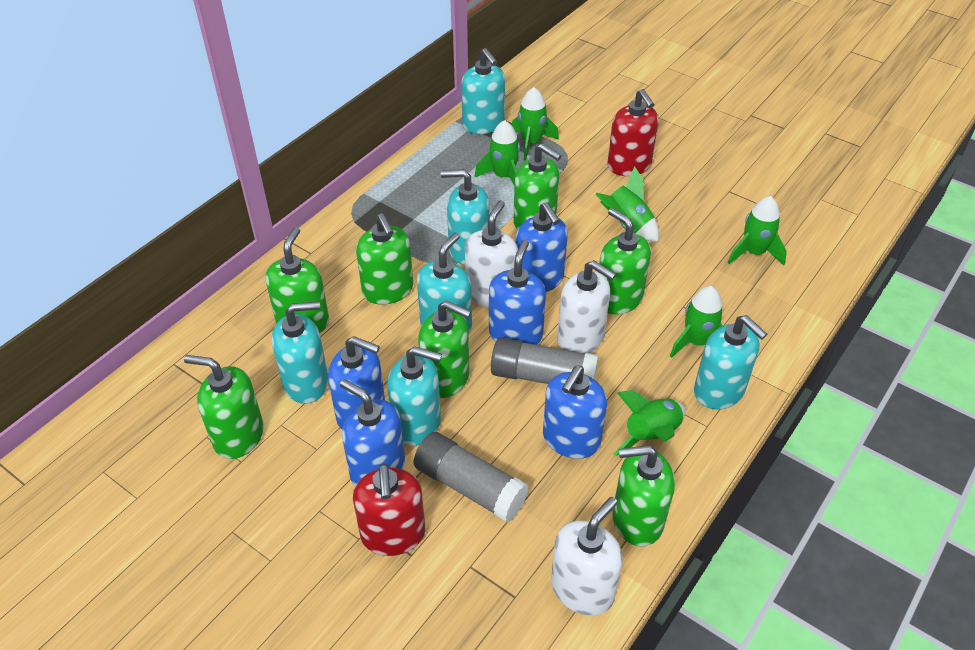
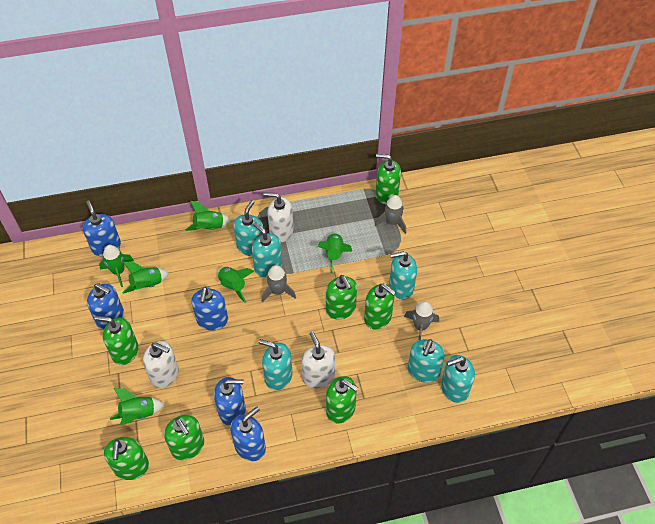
grey glue stick: [414,432,529,522] [491,337,599,384] = 2 -> none = 0
grey rocket: none = 0 -> [262,265,296,302] [375,195,406,234] [404,301,439,340] = 3
red soap dispenser: [353,464,425,556] [607,89,659,176] = 2 -> none = 0

